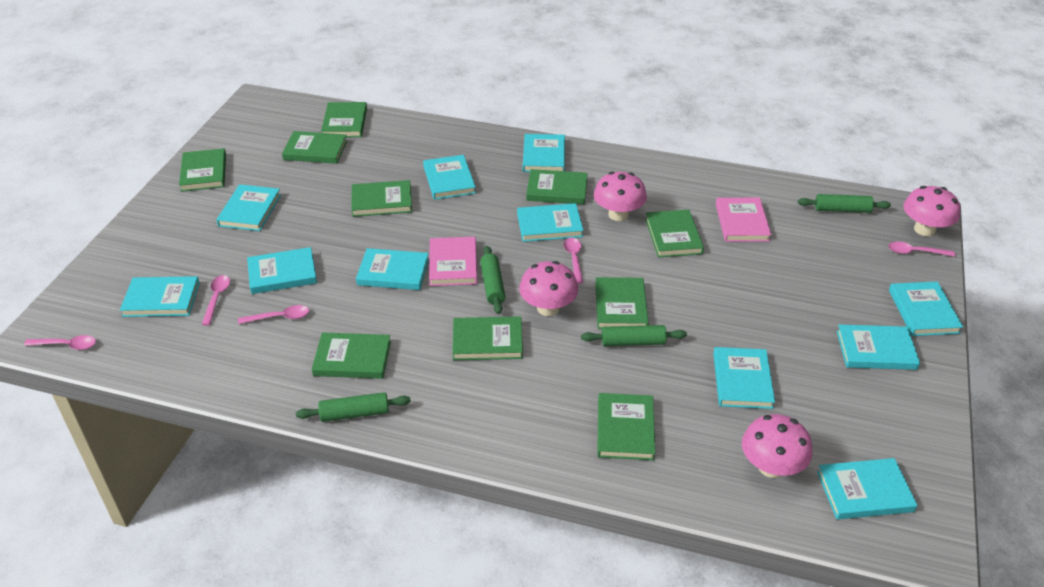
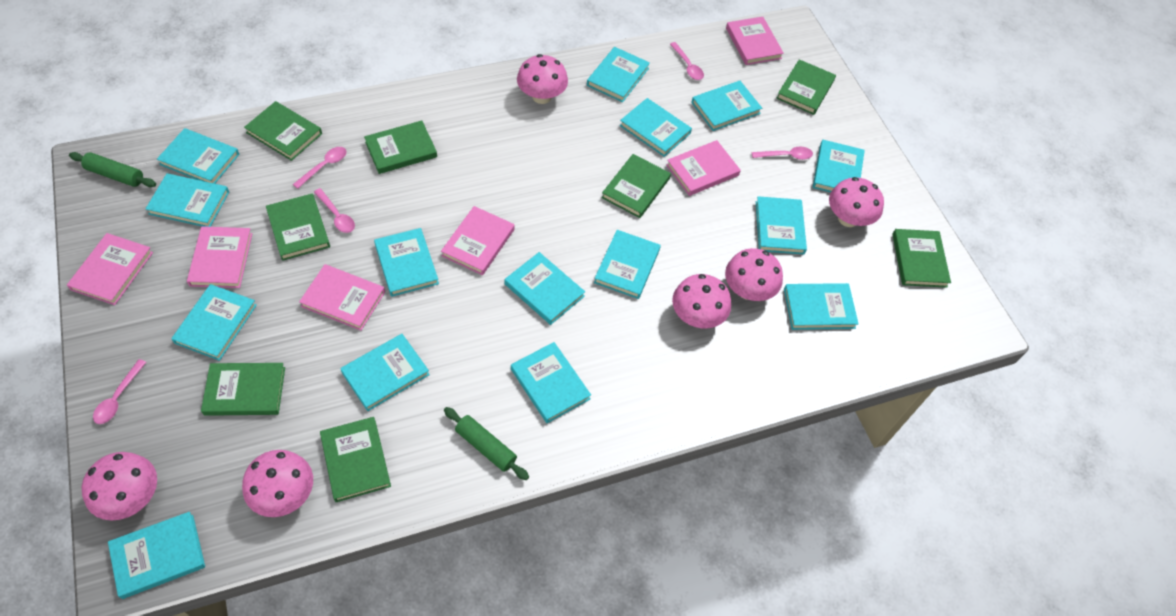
green book: [179,148,226,192] [282,131,347,164] [312,332,391,379] [321,102,367,137] [351,180,412,217] [452,316,523,360] [526,169,588,204] [595,277,649,329] [597,393,655,460] [645,209,704,258] = 10 -> [201,363,285,416] [244,101,322,161] [266,194,330,261] [320,417,391,502] [364,121,437,174] [601,154,671,218] [776,59,836,115] [892,229,951,288] = 8
green rolling pin: [296,392,411,422] [480,246,506,314] [581,325,687,346] [798,194,891,213] = 4 -> [69,152,156,187] [444,407,529,480] = 2
pink book: [429,237,477,286] [716,198,771,242] = 2 -> [67,233,153,305] [187,226,252,288] [299,264,385,331] [441,206,515,275] [666,140,741,196] [726,17,784,65] = 6
pink mushroom: [519,261,578,316] [594,172,647,221] [742,414,813,478] [903,186,960,236] = 4 -> [82,452,157,521] [242,450,313,517] [517,54,568,104] [672,274,731,329] [725,248,783,301] [829,177,884,227] = 6
turquoise book: [120,276,200,317] [216,184,281,231] [247,247,317,294] [356,248,429,290] [423,155,476,200] [517,203,584,242] [523,134,565,172] [713,347,775,409] [817,458,917,519] [837,325,920,370] [889,282,963,336] = 11 -> [108,512,205,599] [146,173,229,227] [157,128,239,184] [171,284,257,361] [340,334,430,411] [374,228,439,297] [505,252,585,325] [511,342,591,423] [587,47,650,102] [594,230,661,299] [620,98,692,157] [691,81,762,131] [756,196,807,254] [784,283,859,330] [813,140,865,192] = 15

